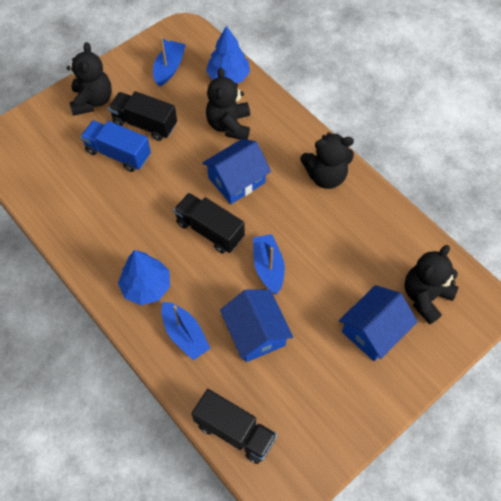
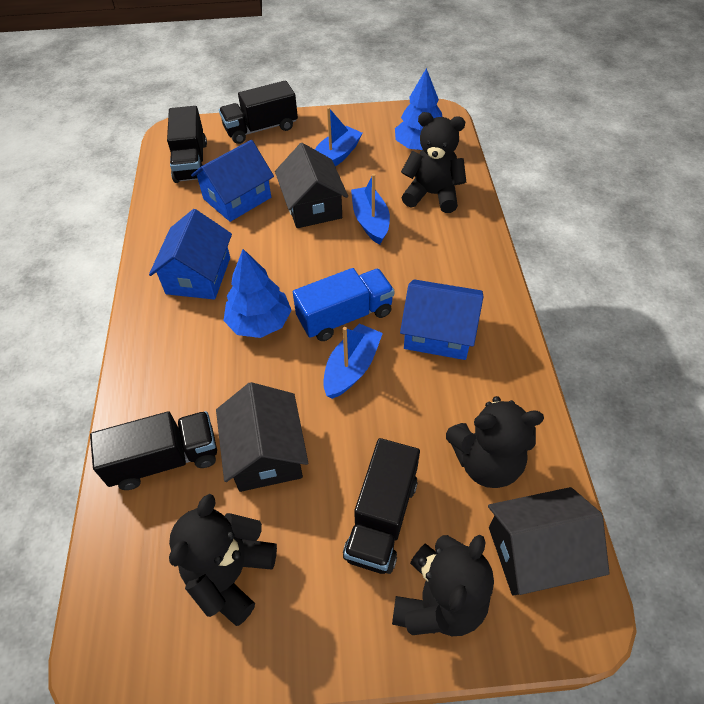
black house: none = 0 -> [216,382,308,492] [275,143,348,228] [488,487,610,596] = 3
black truck: [108,91,177,141] [174,193,245,254] [191,389,277,464] = 3 -> [90,411,217,490] [167,106,207,183] [219,80,298,144] [343,438,420,574] = 4

